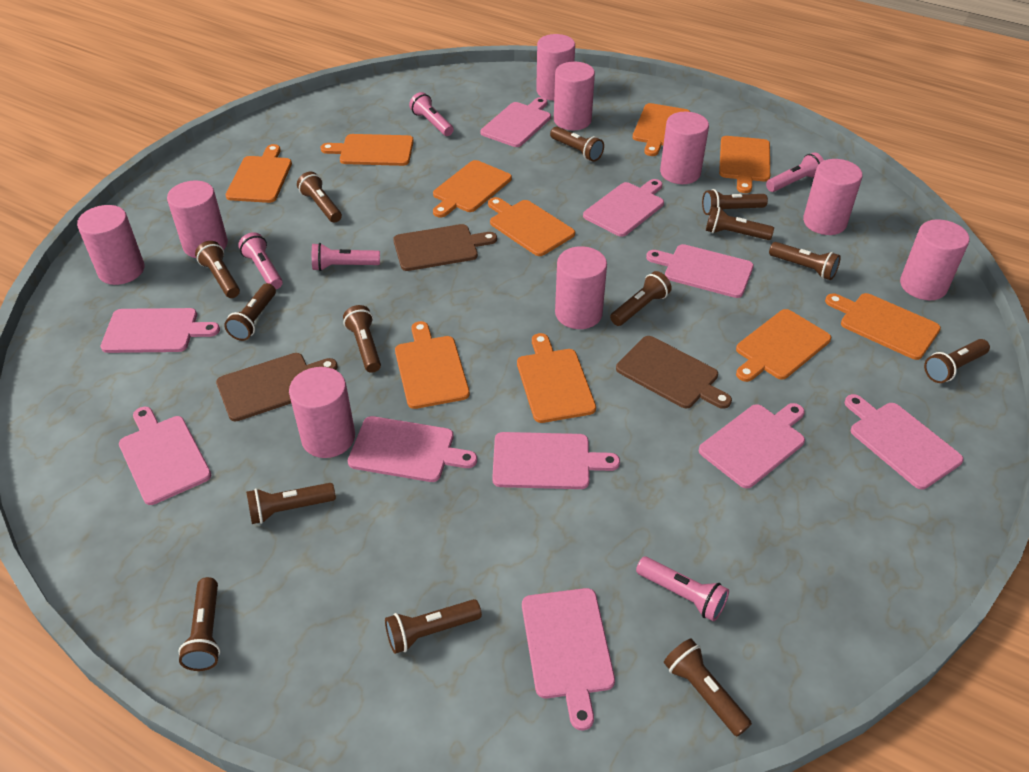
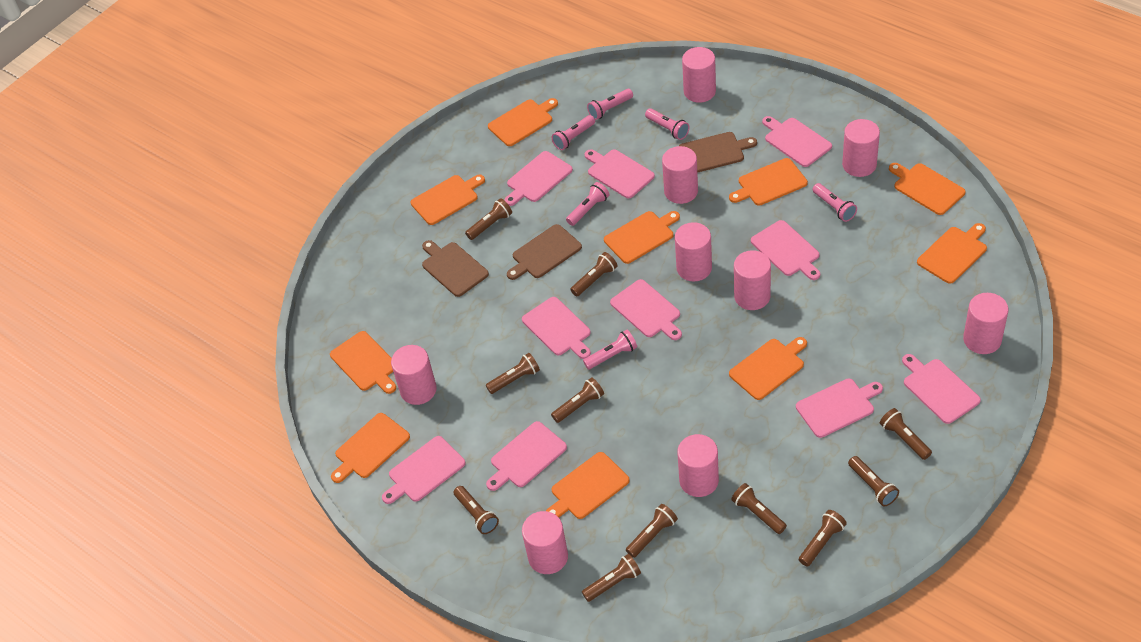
brown flashlight: [178,577,221,671] [195,241,240,298] [224,283,276,341] [246,483,336,524] [297,172,342,223] [343,305,381,373] [385,599,482,654] [550,127,604,162] [610,271,672,326] [664,639,752,737] [702,189,768,215] [706,206,774,240] [769,242,841,280] [924,339,990,383] = 14 -> [453,486,499,534] [465,198,512,240] [486,353,540,394] [551,377,604,423] [570,252,617,296] [582,554,641,602] [626,504,678,558] [731,483,787,534] [799,510,847,567] [848,456,899,507] [880,408,932,460] = 11
pink flashlight: [238,232,283,289] [312,243,380,271] [409,92,454,136] [636,556,729,621] [766,152,824,192] = 5 -> [552,115,595,150] [566,182,609,226] [583,330,637,370] [587,89,633,120] [645,108,690,140] [812,183,857,222] = 6

